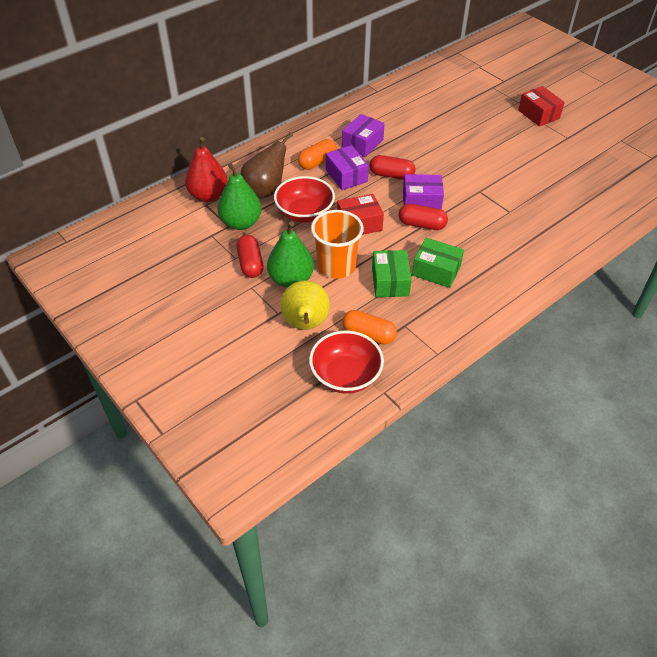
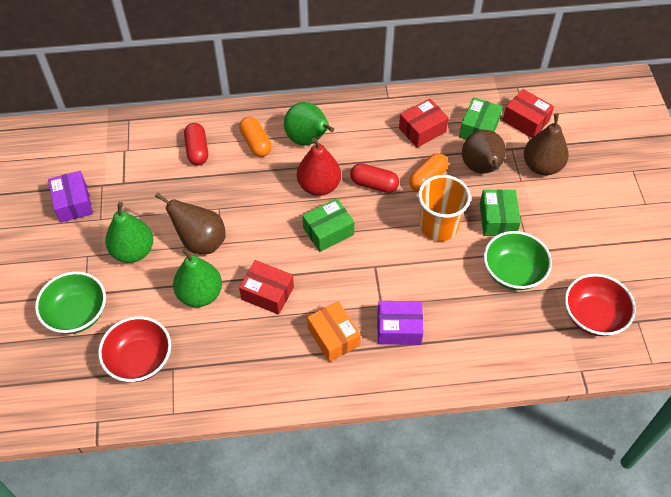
brown pear: [241,132,293,199] = 1 -> [155,192,225,254] [462,130,506,174] [524,113,569,175] = 3
green bowl: none = 0 -> [35,271,106,334] [484,231,552,290] = 2
green box: [372,250,412,297] [412,238,464,288] = 2 -> [302,199,354,252] [459,97,503,139] [480,189,521,236] = 3
green pear: [218,163,262,230] [267,221,314,288] = 2 -> [105,202,153,263] [173,248,222,307] [284,102,334,145] = 3
orange box: none = 0 -> [307,301,361,362] = 1
purple box: [326,145,369,190] [342,114,385,157] [403,174,444,210] = 3 -> [48,171,93,223] [377,301,424,345] = 2
red box: [337,194,384,235] [518,86,565,127] = 2 -> [239,260,294,315] [399,98,449,148] [503,89,554,138] = 3
red capsule: [236,235,264,278] [369,155,416,180] [399,204,448,230] = 3 -> [184,123,208,165] [350,163,399,193] = 2
yellow pear: [280,280,330,330] = 1 -> none = 0

